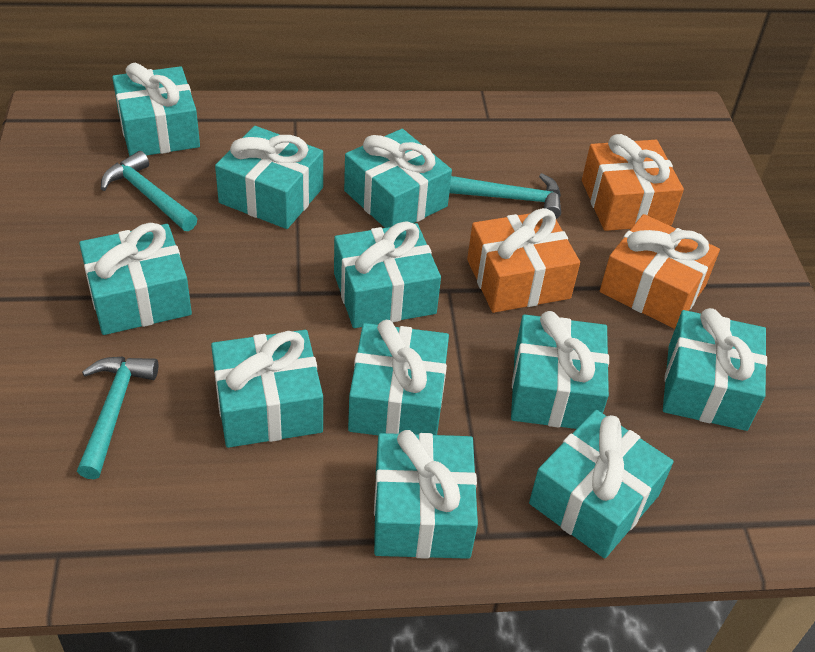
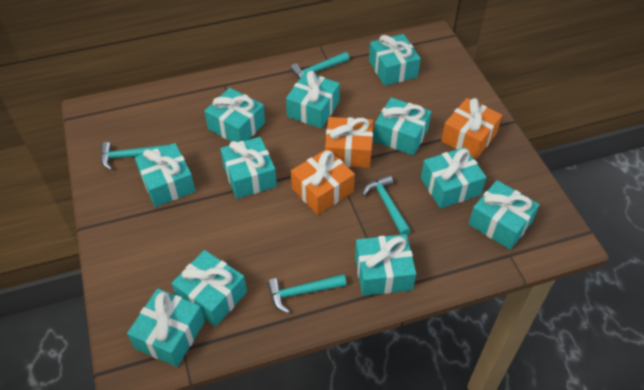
turquoise hammer: [77,357,158,479] [101,151,197,231] [449,173,561,219] = 3 -> [100,142,167,170] [267,274,347,313] [290,52,350,79] [362,175,411,235] = 4

